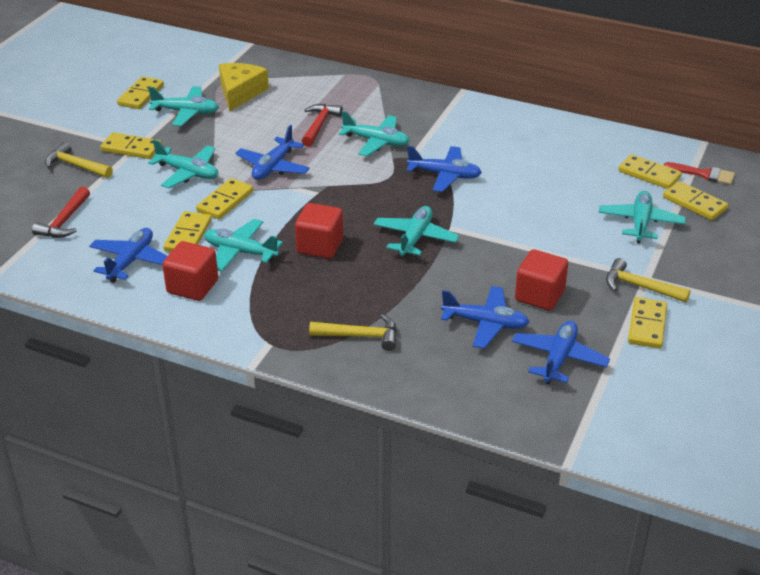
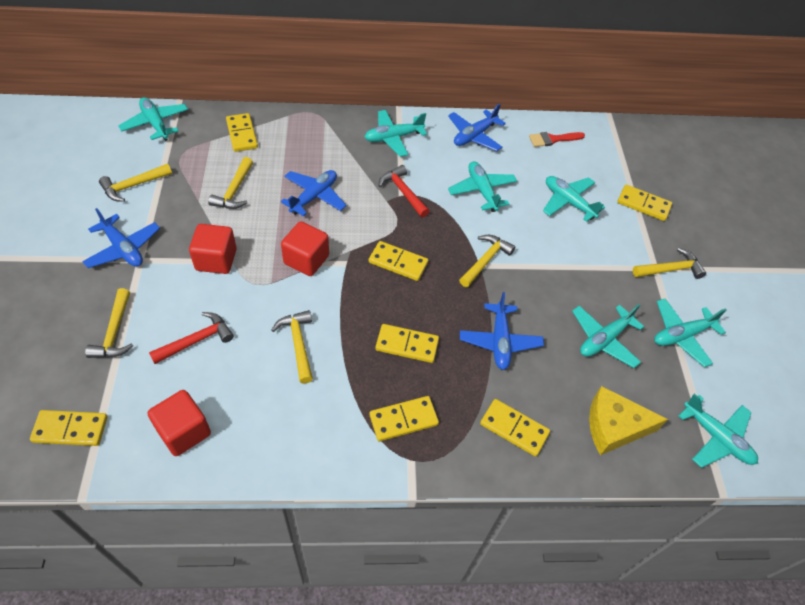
blue plane: [89,228,167,283] [235,125,310,180] [406,146,482,192] [441,286,529,349] [512,321,610,385] = 5 -> [82,208,160,268] [281,170,346,217] [448,104,506,151] [460,292,544,370] = 4
turquoise plane: [148,86,219,126] [148,139,218,189] [204,219,283,271] [339,111,410,156] [374,206,459,259] [599,191,686,243] = 6 -> [118,97,188,141] [365,110,427,157] [448,161,517,212] [543,176,605,222] [572,304,644,368] [654,298,727,367] [679,394,758,468] = 7
yellow hammer: [45,142,113,178] [309,314,397,351] [606,258,691,303] = 3 -> [85,288,133,358] [99,164,172,202] [208,157,253,209] [271,310,313,384] [459,235,515,287] [633,248,706,279] = 6

